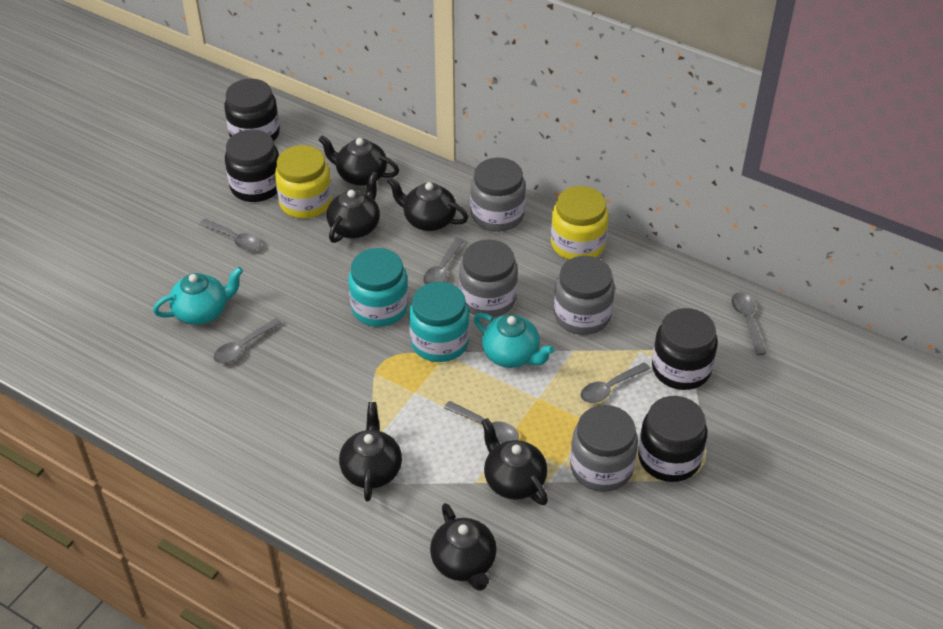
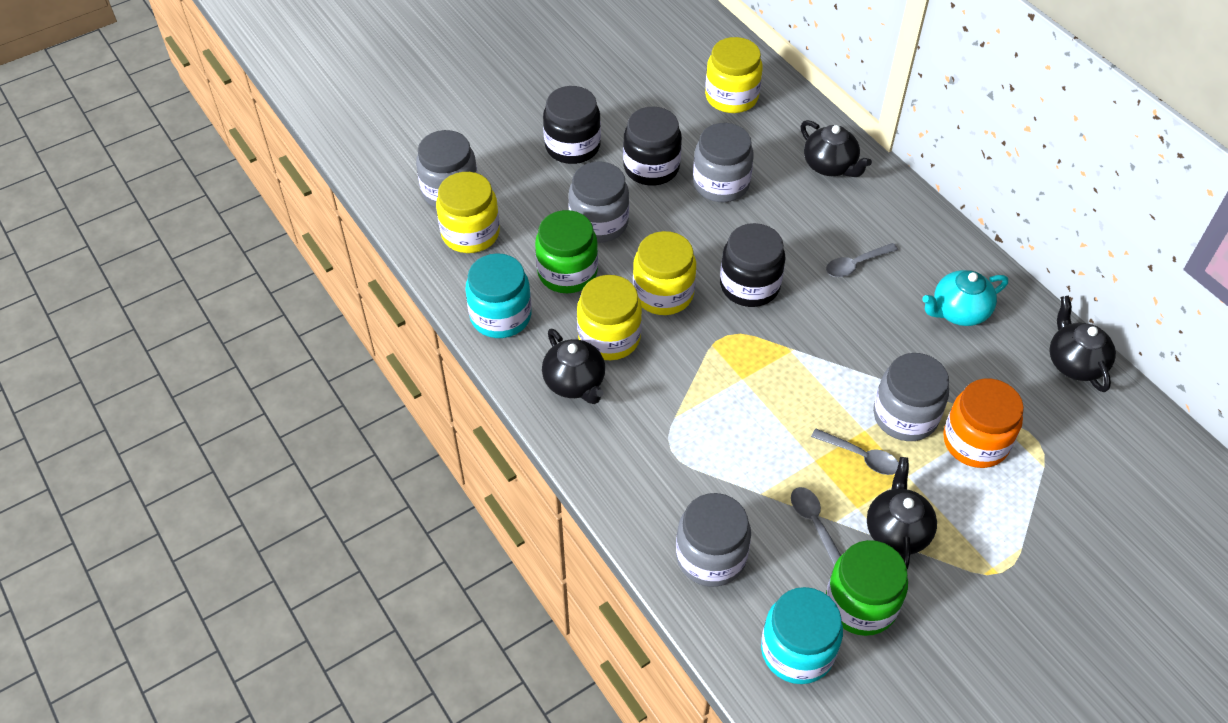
black jar: [224,79,280,141] [225,129,279,202] [638,396,707,482] [652,308,718,390] = 4 -> [543,86,601,164] [623,107,682,185] [720,223,786,307] = 3
black teapot: [318,135,399,186] [327,171,380,243] [339,402,402,502] [387,177,468,231] [430,503,497,591] [481,418,548,505] = 6 -> [542,329,605,404] [801,120,872,177] [867,457,937,569] [1050,296,1116,392] = 4
green jar: none = 0 -> [535,210,598,293] [826,540,908,636] = 2
grey jar: [459,239,518,317] [470,158,526,232] [554,256,615,335] [570,405,638,492] = 4 -> [416,130,478,208] [569,161,629,243] [676,493,751,587] [693,123,754,202] [873,353,949,441] = 5
grey spoon: [199,219,261,251] [213,318,282,364] [423,238,465,285] [444,401,519,443] [581,362,650,403] [731,292,766,355] = 6 -> [791,487,841,565] [811,429,899,475] [826,243,898,277] = 3
orange jar: none = 0 -> [943,379,1024,468] = 1
turquoise teapot: [153,267,243,325] [474,313,554,368] = 2 -> [922,270,1008,326] = 1
yellow jar: [275,145,332,219] [551,186,609,260] = 2 -> [436,172,500,253] [577,275,642,360] [633,231,696,315] [705,37,763,113] = 4

